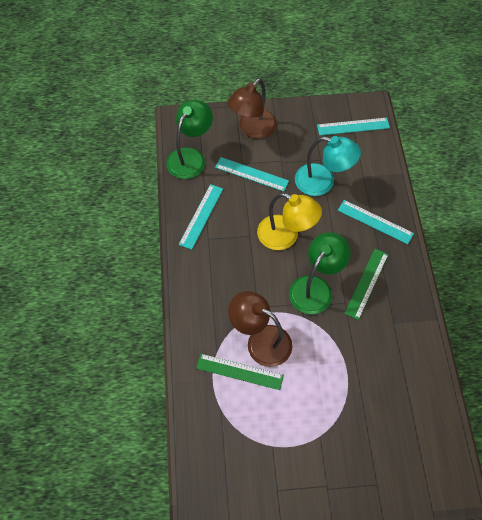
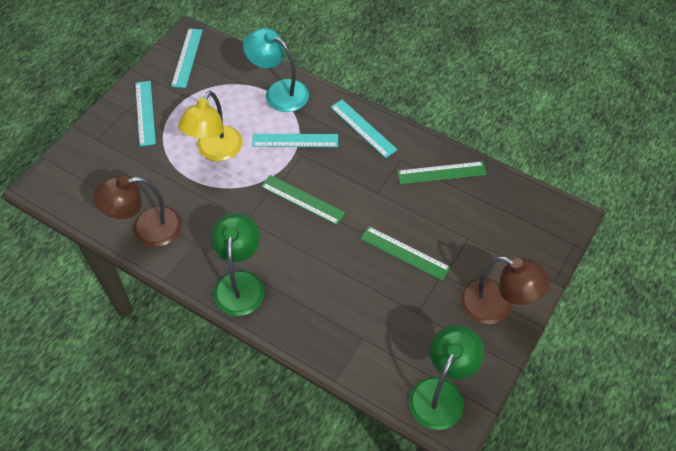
green ruler: [196,354,284,390] [344,249,389,320] = 2 -> [261,175,346,225] [360,226,451,281] [397,161,487,184] = 3

